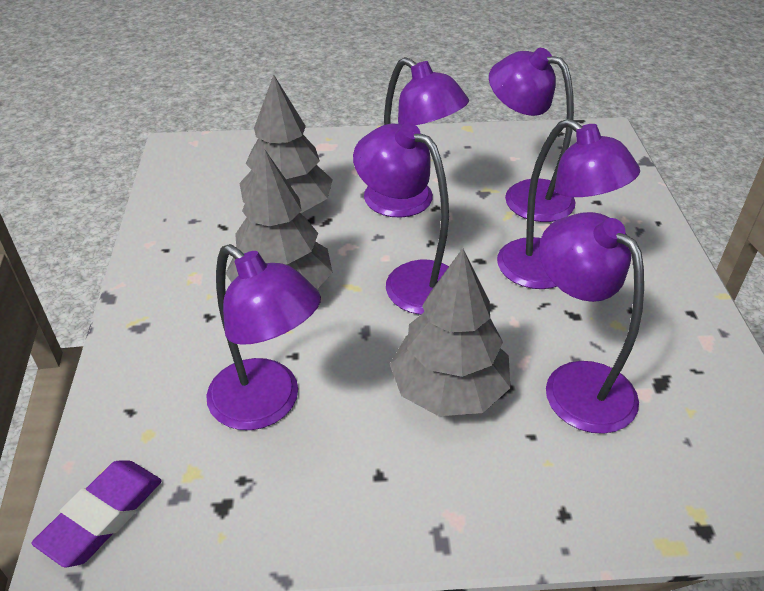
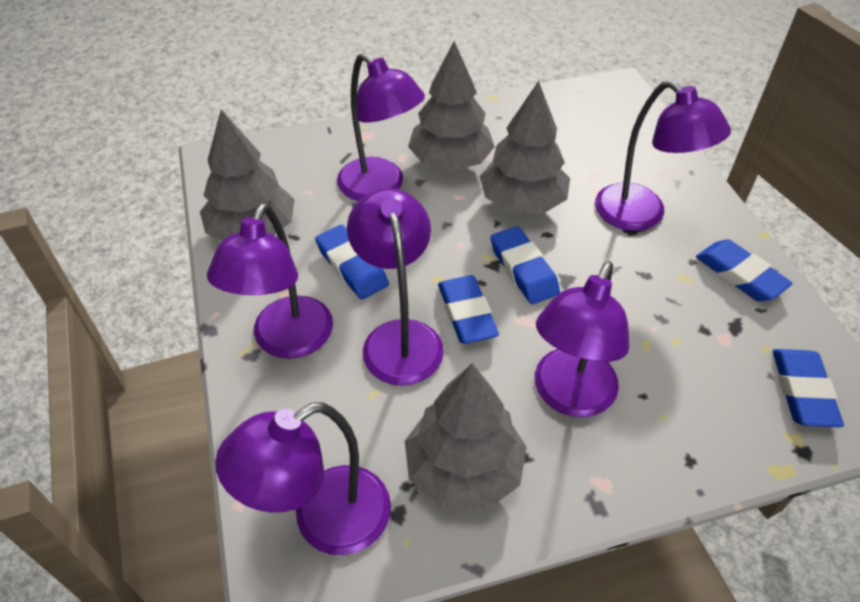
blue eraser: none = 0 -> [315,225,389,299] [438,275,499,344] [490,226,560,304] [696,239,793,302] [773,349,844,427] = 5
grey tree: [225,150,333,289] [239,75,332,213] [390,248,510,416] = 3 -> [200,110,295,241] [405,363,527,511] [408,41,495,171] [479,81,570,213] = 4
purple eraser: [32,460,162,568] = 1 -> none = 0

